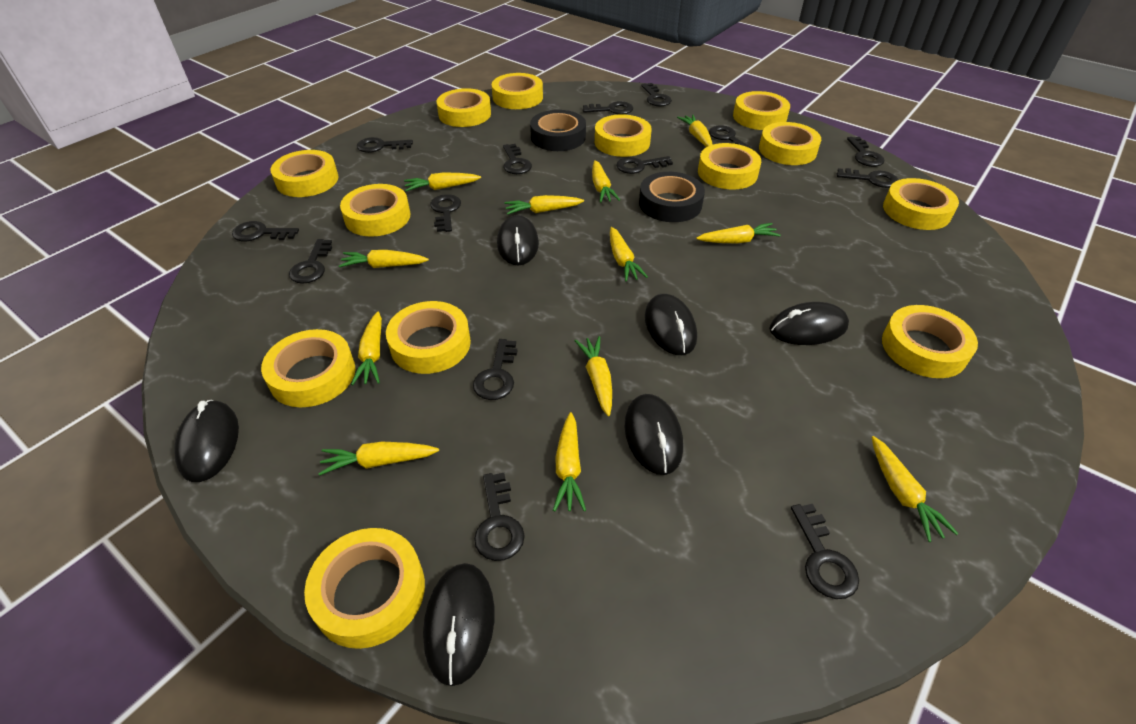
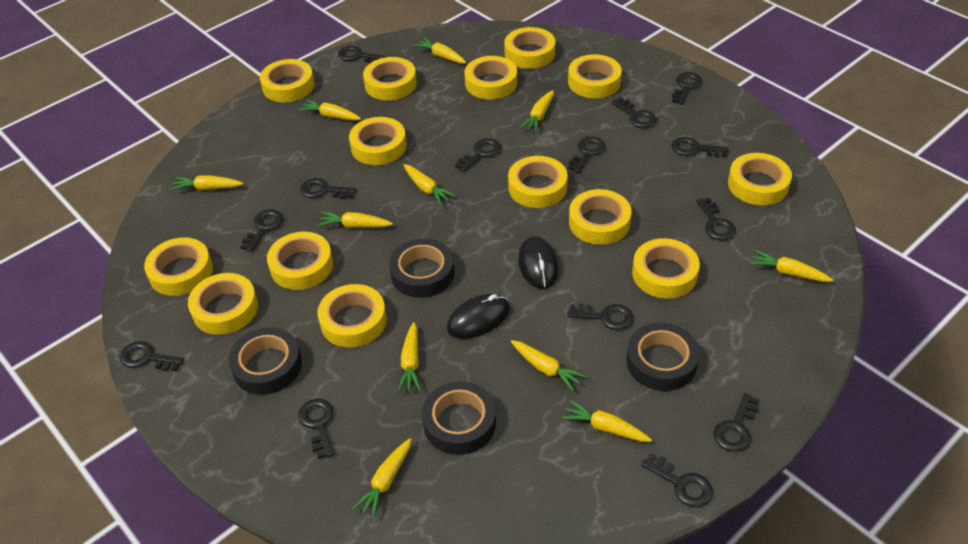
black mouse: [174,400,239,482] [423,563,495,686] [497,215,539,265] [625,394,683,475] [645,294,697,355] [769,302,849,345] = 6 -> [447,294,510,339] [518,236,559,289] = 2
black tape: [530,110,586,151] [639,172,705,222] = 2 -> [228,327,302,395] [389,238,454,298] [422,381,496,455] [626,323,700,391] = 4
yellow carrot: [318,442,439,476] [339,250,429,268] [351,312,382,385] [404,172,481,191] [504,195,584,215] [553,412,586,512] [574,336,612,416] [592,160,620,203] [610,227,648,282] [677,114,713,147] [696,223,781,243] [872,436,959,542] = 12 -> [171,175,243,191] [298,99,361,121] [318,212,393,228] [352,438,412,519] [398,322,421,392] [404,164,456,205] [413,37,466,63] [511,340,586,391] [520,90,554,132] [561,400,652,442] [750,250,833,282] = 11
yellow tape: [261,329,355,407] [271,150,339,197] [304,528,425,649] [340,184,410,237] [386,301,471,374] [437,88,491,127] [492,73,543,109] [595,114,652,157] [698,143,761,189] [733,91,790,130] [759,122,821,165] [882,305,978,378] [883,178,959,230] = 13 -> [144,237,213,296] [188,273,258,335] [260,59,315,102] [267,232,333,290] [317,284,387,347] [349,117,407,165] [363,57,417,100] [464,56,517,99] [504,27,555,69] [508,156,568,208] [568,54,622,98] [569,189,632,245] [632,238,700,299] [728,153,792,205] = 14

